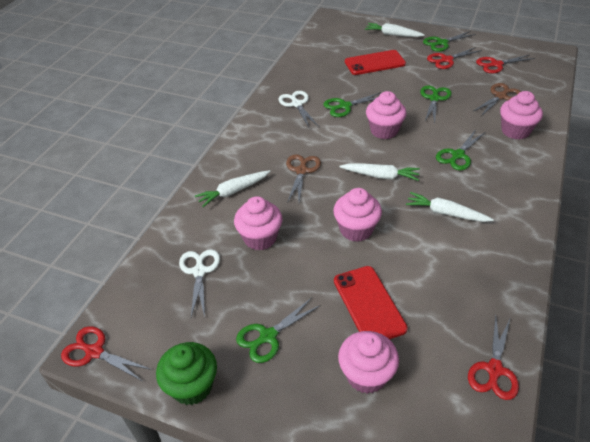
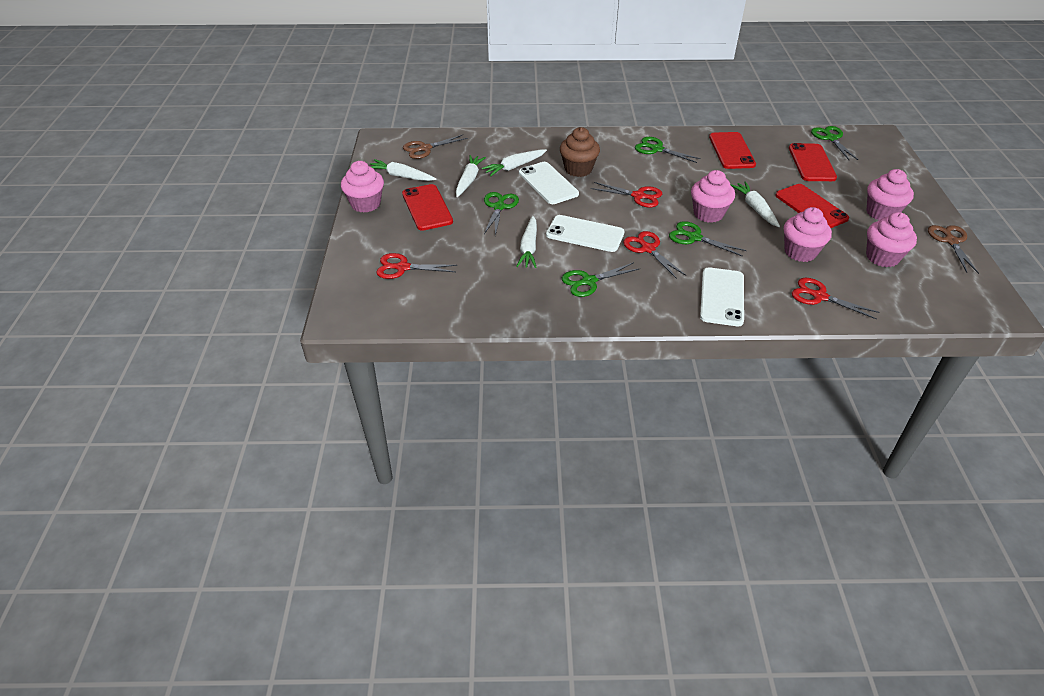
brown cupcake: none = 0 -> [560,127,600,177] = 1
green cupcake: [156,342,217,405] = 1 -> none = 0
red phone: [334,266,408,339] [345,50,406,75] = 2 -> [402,184,453,231] [709,132,756,169] [775,184,849,228] [789,143,837,181] = 4
white carrot: [195,170,271,207] [339,163,420,181] [365,23,425,37] [406,192,494,222] = 4 -> [370,159,436,181] [456,155,486,197] [482,149,547,176] [516,216,537,268] [731,182,780,227] = 5
white phone: none = 0 -> [519,162,579,204] [546,215,625,252] [700,267,744,326] = 3
white scissors: [179,249,220,317] [278,91,318,127] = 2 -> none = 0

